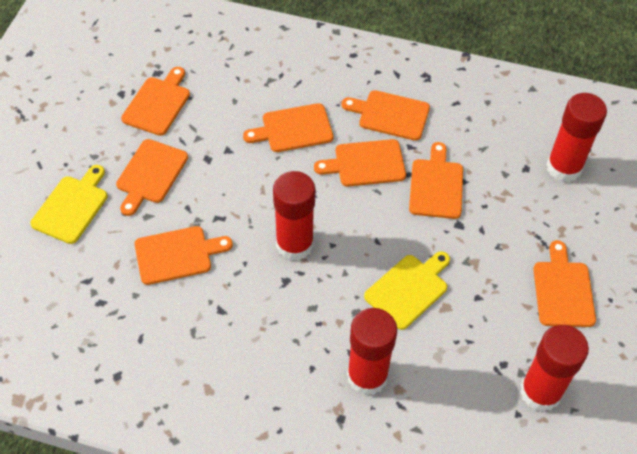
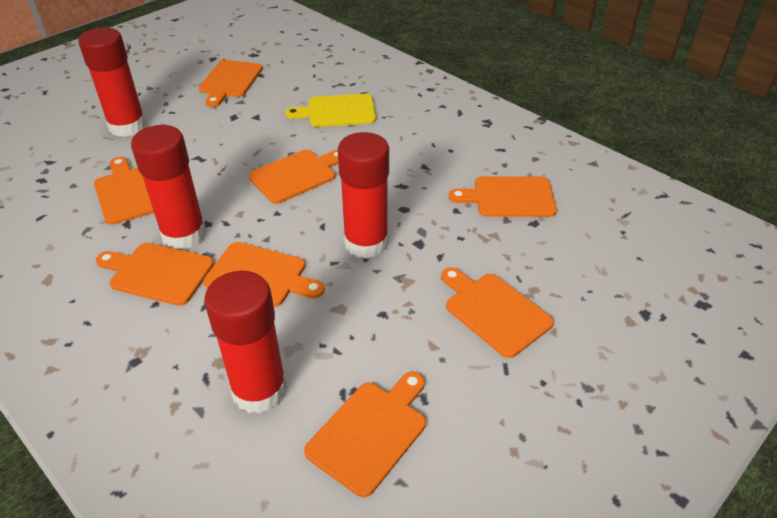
yellow cutting board: [30,165,108,244] [364,251,450,330] = 2 -> [285,94,376,127] = 1

